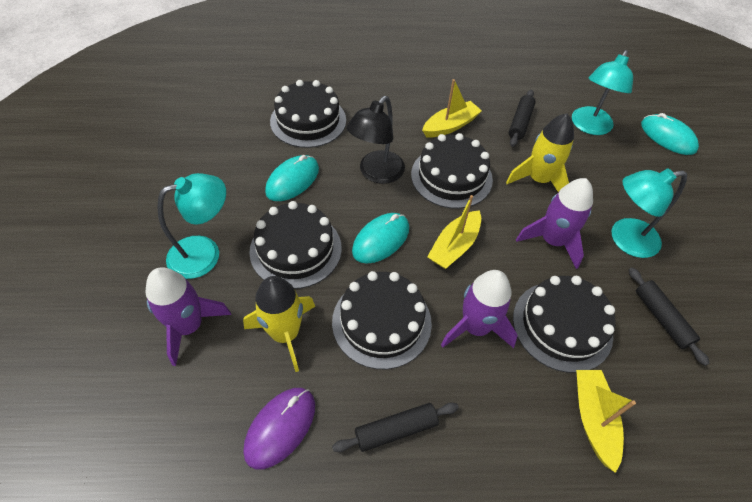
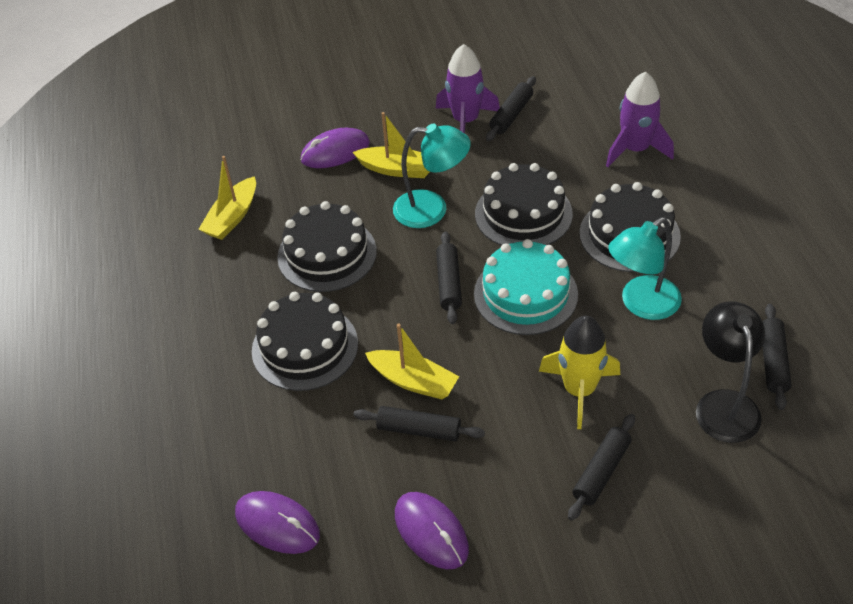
black cake: [249,201,342,289] [270,80,346,148] [332,271,432,369] [411,133,493,209] [513,276,616,373] = 5 -> [252,292,358,391] [277,201,377,292] [475,163,573,246] [580,182,681,272] = 4
black rolling pin: [332,402,459,452] [509,90,535,147] [629,268,710,366] = 3 -> [353,406,485,441] [436,231,462,324] [486,76,536,141] [568,414,635,521] [762,304,792,410] = 5
purple mouse: [243,388,315,469] = 1 -> [235,491,320,554] [301,128,370,168] [395,492,469,569] = 3
purple rocket: [145,267,231,366] [441,270,518,348] [516,178,593,269] = 3 -> [436,44,500,134] [606,71,674,167] = 2
turquoise cake: none = 0 -> [474,239,578,335] = 1
turquoise lamp: [157,173,226,279] [572,50,633,135] [611,169,687,258] = 3 -> [393,123,471,228] [608,217,682,320] = 2
turquoise mouse: [265,155,319,201] [352,213,409,264] [641,113,699,155] = 3 -> none = 0
yellow rocket: [243,276,315,372] [506,113,574,192] = 2 -> [539,316,620,429] = 1

